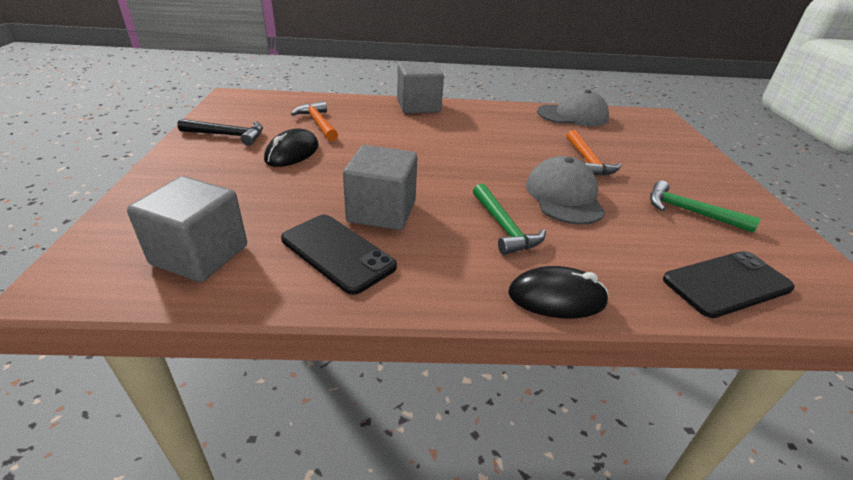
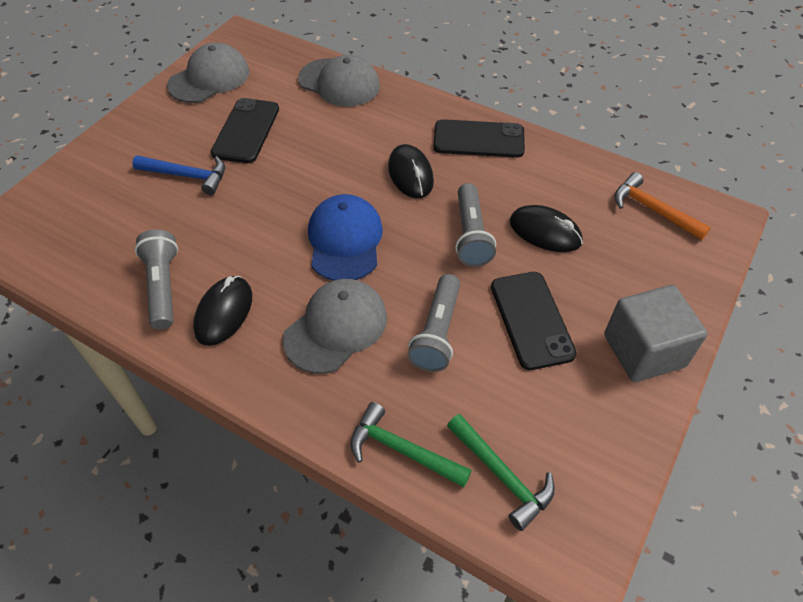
black hammer: [177,119,263,146] = 1 -> none = 0
black mouse: [264,128,319,167] [508,266,609,318] = 2 -> [193,276,252,346] [388,144,434,198] [509,205,583,252] = 3
black phone: [281,214,397,295] [663,251,795,318] = 2 -> [211,98,279,163] [433,119,525,158] [491,272,577,370] = 3
blue cap: none = 0 -> [308,194,383,281] = 1
blue hammer: none = 0 -> [132,155,225,195] = 1
grey cap: [526,156,605,225] [537,89,609,126] = 2 -> [167,43,249,103] [283,279,387,374] [298,55,380,107] = 3
grey cube: [127,176,247,282] [343,145,418,230] [397,62,444,113] = 3 -> [604,285,708,382] = 1
grey flashlight: none = 0 -> [135,229,178,330] [407,274,460,372] [455,183,496,267] = 3
orange hammer: [291,101,338,141] [567,130,621,176] = 2 -> [614,172,711,240] = 1

